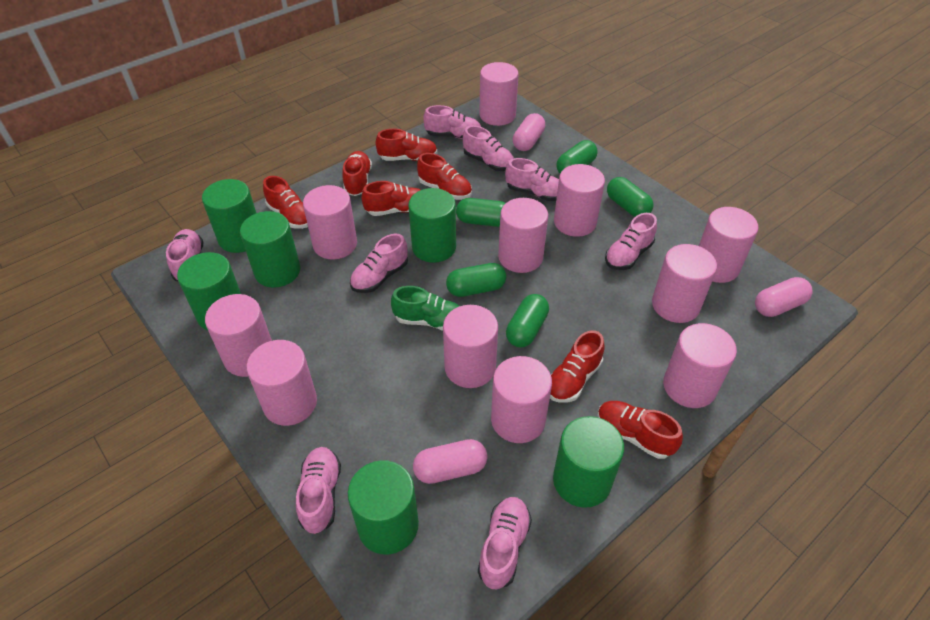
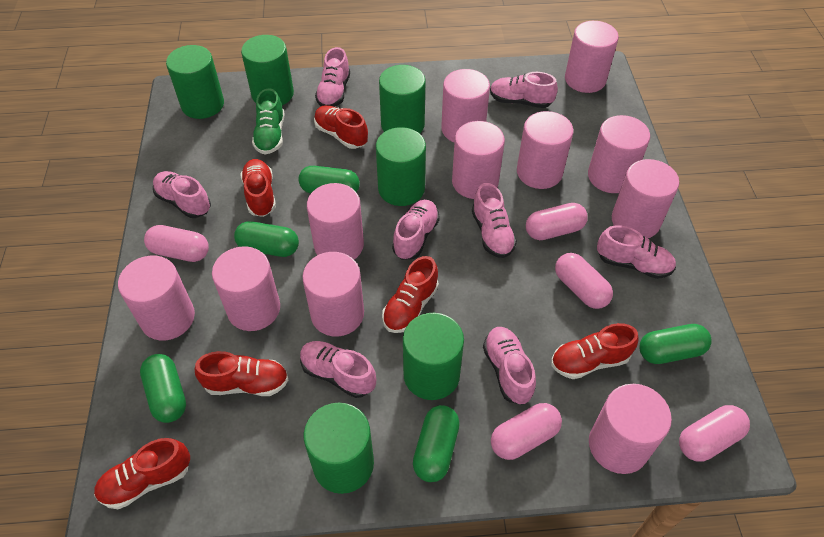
pink capsule: [413,439,487,484] [513,113,545,151] [755,277,813,317] = 3 -> [144,225,209,262] [491,403,562,460] [526,203,588,240] [555,253,613,309] [679,405,750,462] = 5
red shoe: [263,176,308,229] [342,151,372,196] [362,181,420,216] [376,129,438,161] [417,153,472,200] [550,330,605,403] [597,401,683,459] = 7 -> [94,438,190,509] [194,351,288,396] [240,159,276,217] [314,105,368,149] [382,256,439,333] [551,323,639,379] = 6

